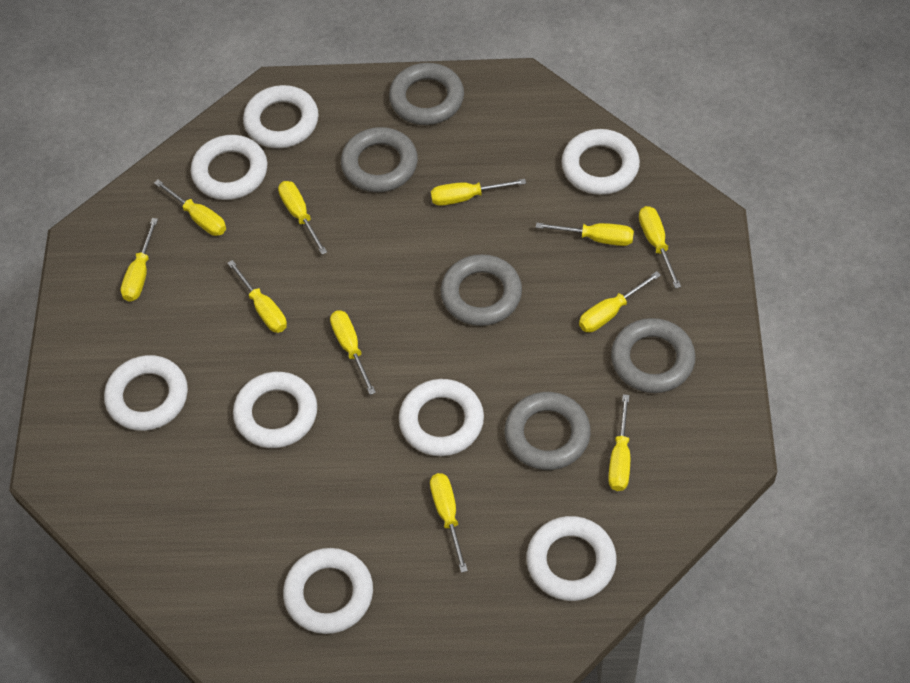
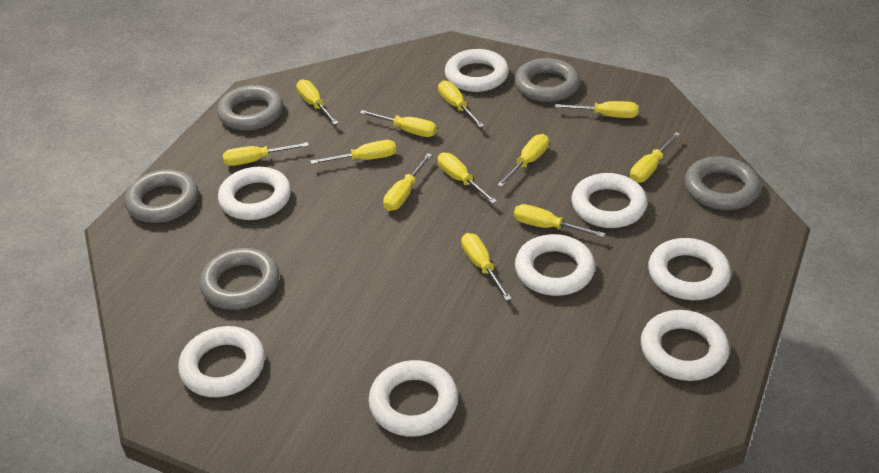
yellow screwdriver: [121,218,158,302] [154,180,226,236] [228,260,287,333] [278,181,327,255] [330,310,376,395] [430,473,468,573] [431,179,526,206] [536,223,634,246] [579,271,661,332] [608,394,630,491] [639,206,681,289] = 11 -> [223,142,309,166] [296,79,338,125] [311,140,396,164] [360,110,437,137] [383,153,432,211] [438,80,484,128] [438,153,497,204] [461,233,512,301] [497,134,549,187] [514,204,605,237] [554,101,639,118] [630,132,680,183] = 12

